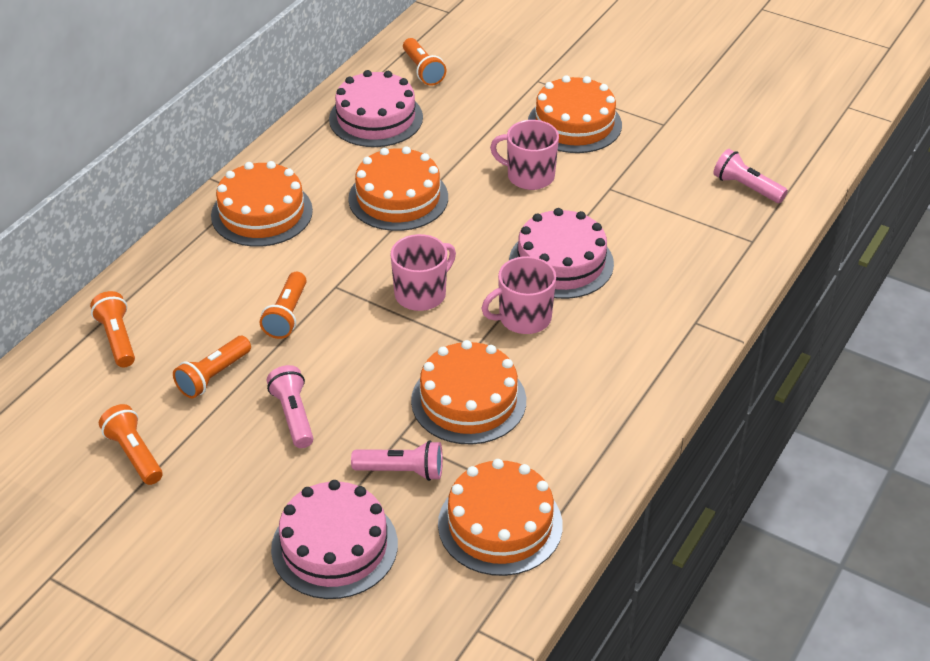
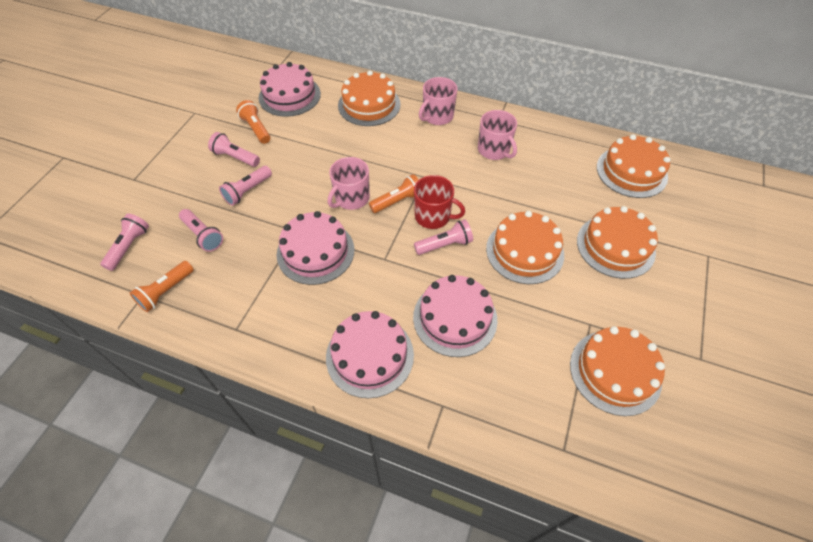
orange flashlight: [90,291,135,367] [99,404,163,485] [173,336,251,398] [260,272,307,339] [403,38,446,86] = 5 -> [130,261,194,312] [236,100,270,144] [369,174,419,213] = 3
pink cake: [271,480,398,599] [329,70,423,147] [509,208,614,299] = 3 -> [259,62,321,117] [277,211,354,285] [326,311,414,398] [413,275,497,357] = 4
pink flashlight: [267,365,314,448] [351,440,443,481] [713,149,788,203] = 3 -> [101,214,149,271] [179,209,223,252] [208,132,260,167] [219,166,272,206] [414,219,473,255] = 5
red mug: none = 0 -> [414,175,465,229] = 1

